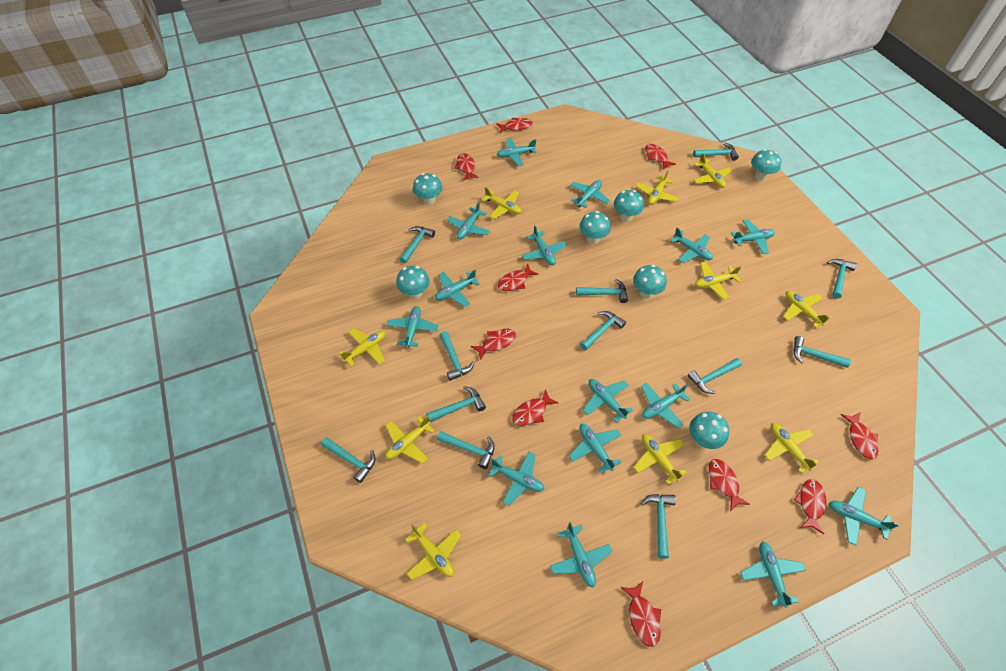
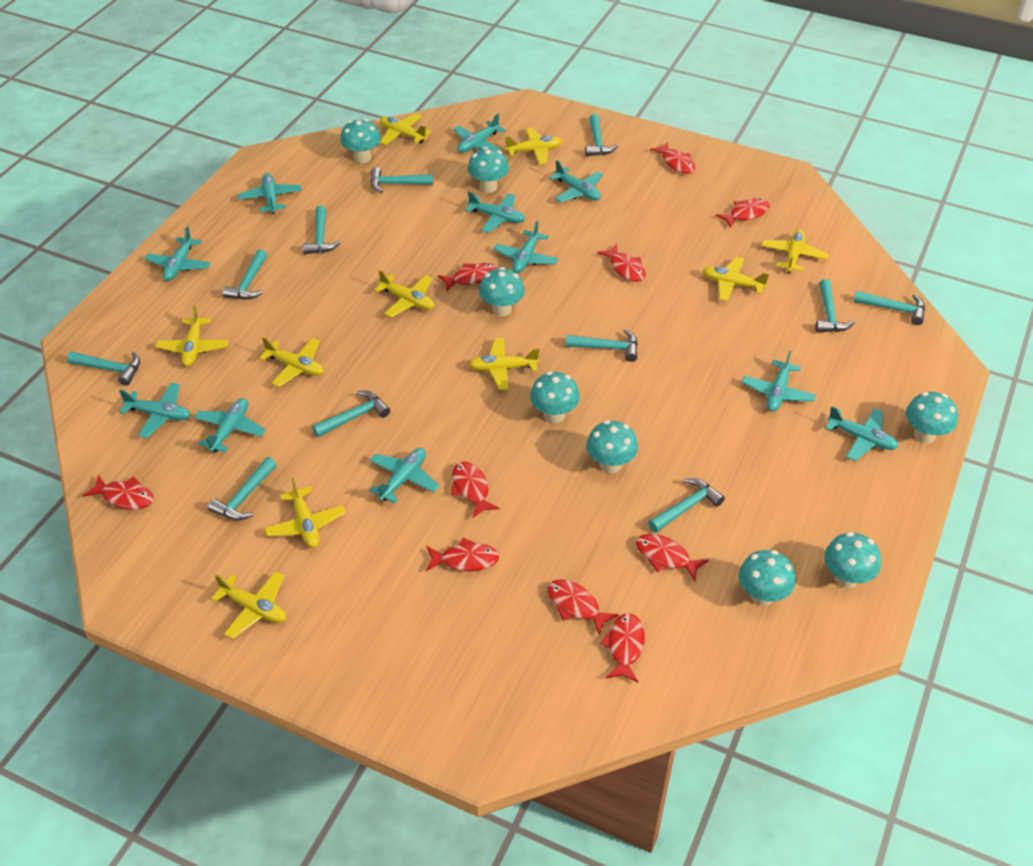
turquoise hammer: [321,437,375,483] [399,226,435,264] [427,386,486,422] [437,431,495,469] [439,331,474,381] [576,279,628,303] [580,311,626,350] [641,494,676,559] [687,358,742,394] [693,142,739,161] [793,336,851,368] [827,259,857,299] = 12 -> [67,352,140,386] [208,457,277,520] [223,249,267,300] [303,206,341,254] [312,391,390,437] [370,167,433,193] [566,329,638,362] [585,114,618,156] [648,478,725,533] [815,279,855,332] [853,291,925,325] = 11
turquoise mushroom: [396,266,430,299] [413,173,442,205] [579,211,611,244] [614,190,644,222] [633,265,667,299] [689,412,729,449] [751,149,781,181] = 7 -> [340,119,381,163] [468,147,509,193] [479,267,525,317] [530,371,580,423] [587,420,638,473] [739,550,795,606] [824,532,881,588] [906,392,958,444] = 8
turquoise plane: [387,306,439,348] [435,270,479,307] [447,202,490,240] [488,451,544,506] [497,138,537,166] [522,226,567,265] [550,522,613,588] [569,424,621,474] [570,180,610,208] [583,379,633,422] [641,383,690,428] [670,228,713,263] [731,219,775,254] [740,541,806,608] [829,487,899,546] = 15 -> [119,383,190,438] [145,226,211,281] [194,398,266,452] [238,173,302,214] [369,448,439,503] [453,114,506,153] [465,191,525,233] [493,221,559,273] [549,160,603,203] [742,350,816,412] [825,406,899,461] = 11

